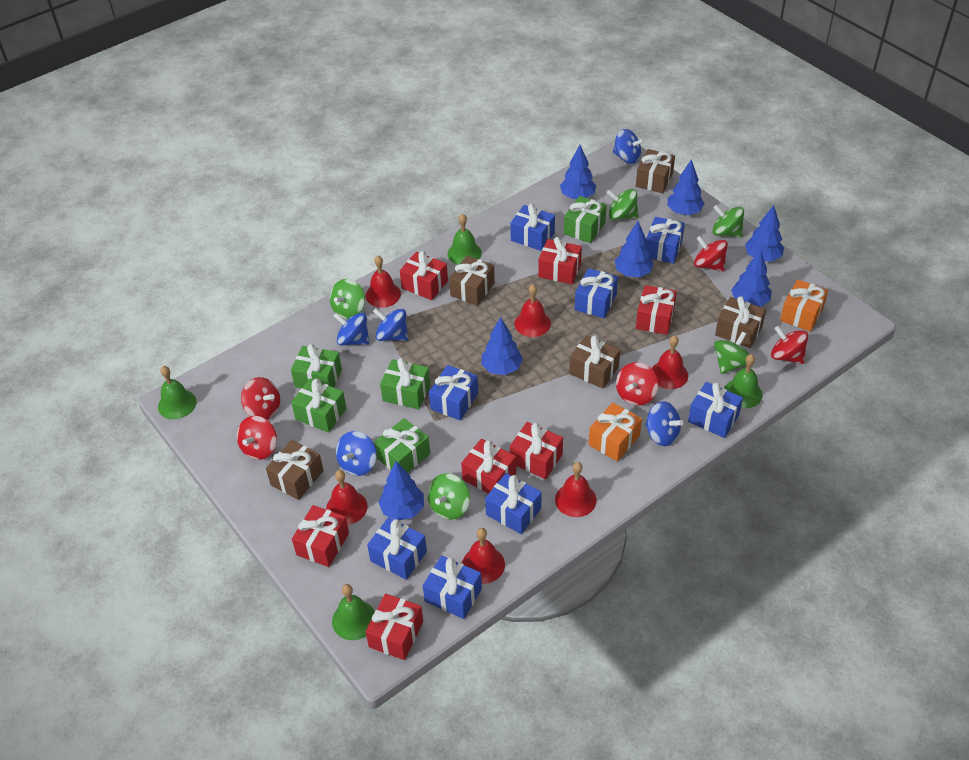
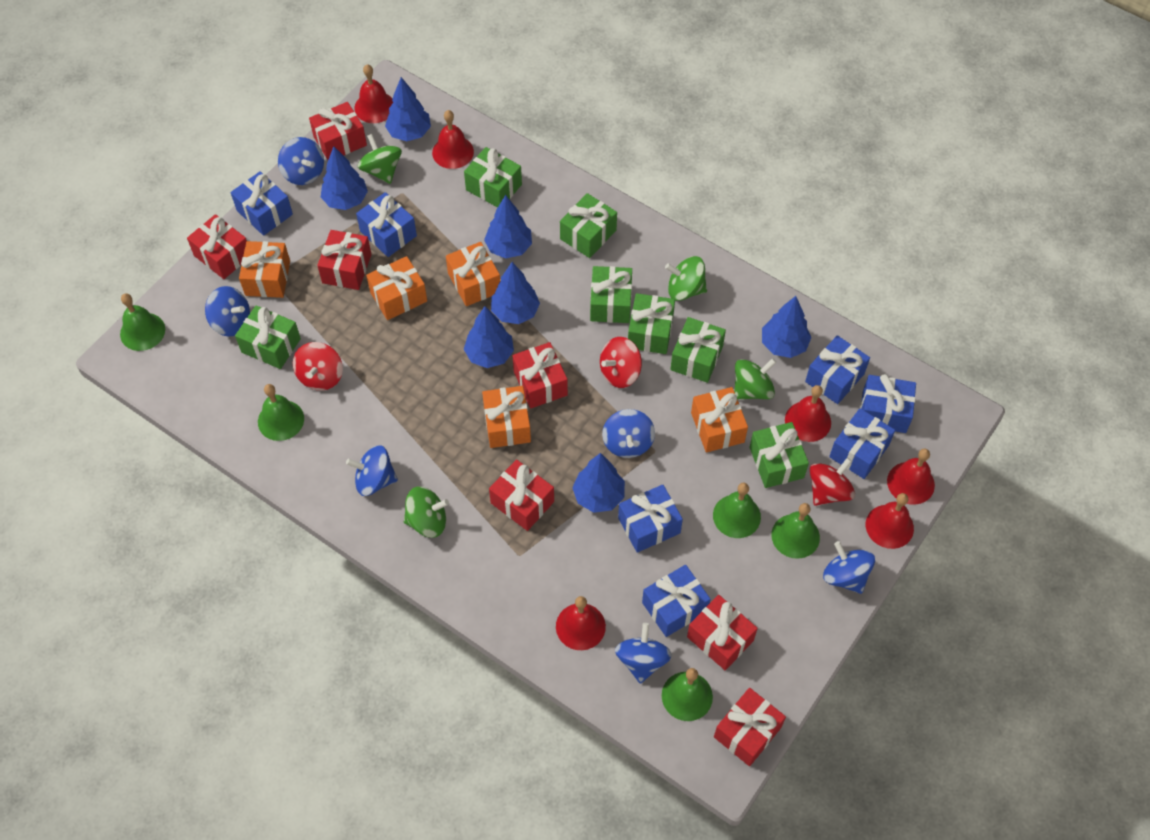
blue gift: [367,517,427,580] [423,556,482,619] [429,365,478,420] [485,473,542,534] [510,203,555,251] [575,268,618,318] [646,217,685,264] [688,382,743,438] = 8 -> [231,171,293,236] [356,192,417,257] [618,485,683,553] [642,565,711,637] [805,335,870,404] [829,408,895,479] [860,374,916,433] = 7
blue spinning top: [334,313,369,345] [336,431,377,476] [373,308,408,341] [613,129,644,164] [645,401,683,446] = 5 -> [205,286,250,337] [278,137,324,185] [346,445,398,496] [602,409,655,458] [615,623,672,684] [823,541,875,594] = 6
brown gift: [266,440,324,500] [449,256,495,306] [569,335,620,389] [636,149,675,193] [715,296,766,348] = 5 -> none = 0
green bell: [158,366,197,419] [332,584,375,640] [447,214,482,265] [724,354,763,408] = 4 -> [120,293,165,351] [258,384,304,441] [662,668,713,721] [713,483,761,538] [771,503,820,559] = 5
green gift: [291,344,342,388] [291,379,346,433] [374,418,430,473] [380,358,430,409] [564,196,607,243] = 5 -> [235,305,301,369] [464,147,522,208] [560,193,617,258] [590,266,632,323] [628,293,675,354] [670,317,726,383] [749,422,809,488] = 7
green spinning top: [330,279,365,319] [428,473,470,520] [607,189,639,220] [712,205,744,237] [714,332,750,374] = 5 -> [358,134,402,184] [404,486,449,538] [665,256,707,301] [734,358,777,399] = 4
orange gift: [589,402,642,462] [780,279,828,332] = 2 -> [239,241,290,298] [366,256,427,320] [446,242,500,306] [482,386,531,448] [691,387,748,452] = 5
red spinning top: [237,416,277,460] [241,377,280,420] [616,362,658,406] [694,236,728,271] [771,326,808,364] = 5 -> [293,342,343,391] [600,337,642,388] [810,458,855,506] = 3

